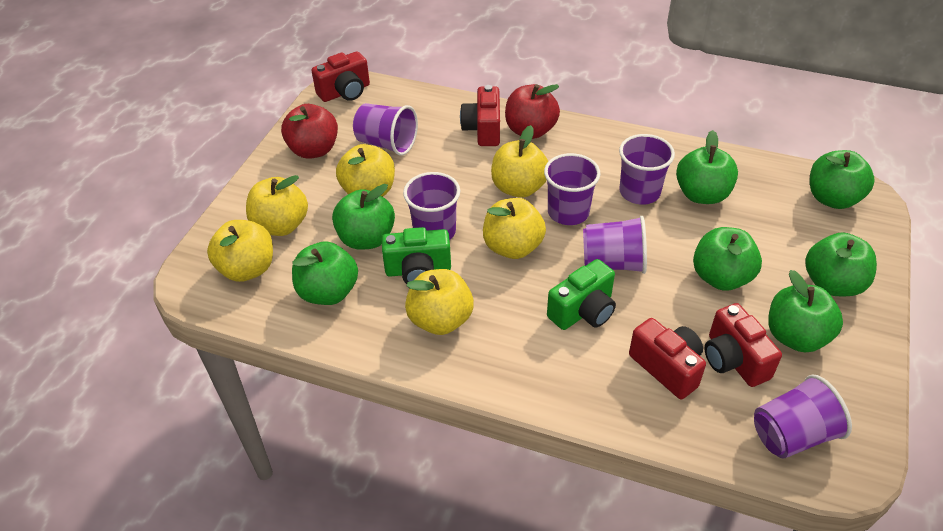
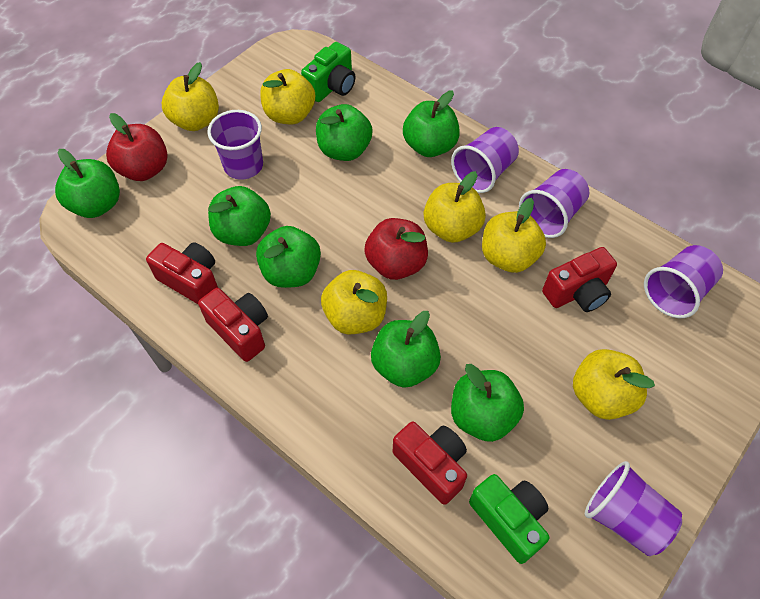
purple cup: [353,103,418,156] [403,172,460,240] [544,153,601,225] [583,216,647,274] [619,134,675,205] [754,375,852,459] = 6 -> [207,110,263,180] [451,127,519,193] [519,169,589,238] [585,461,682,556] [644,245,723,318] = 5

